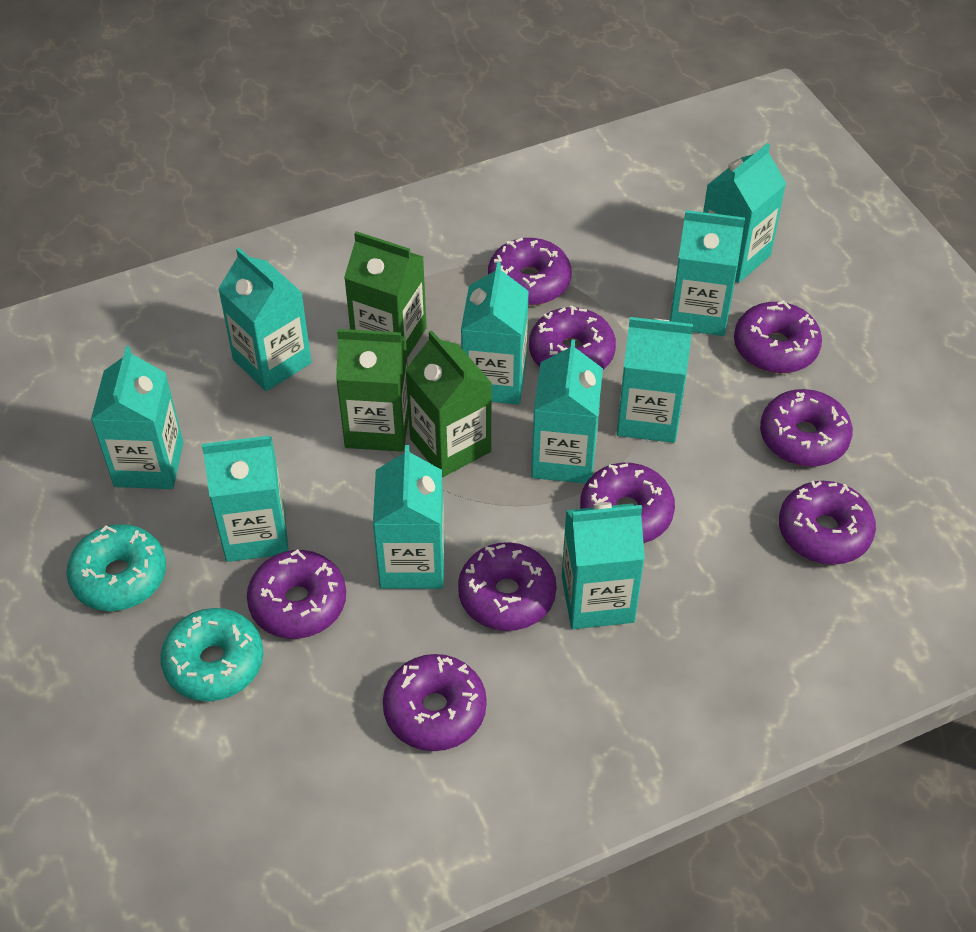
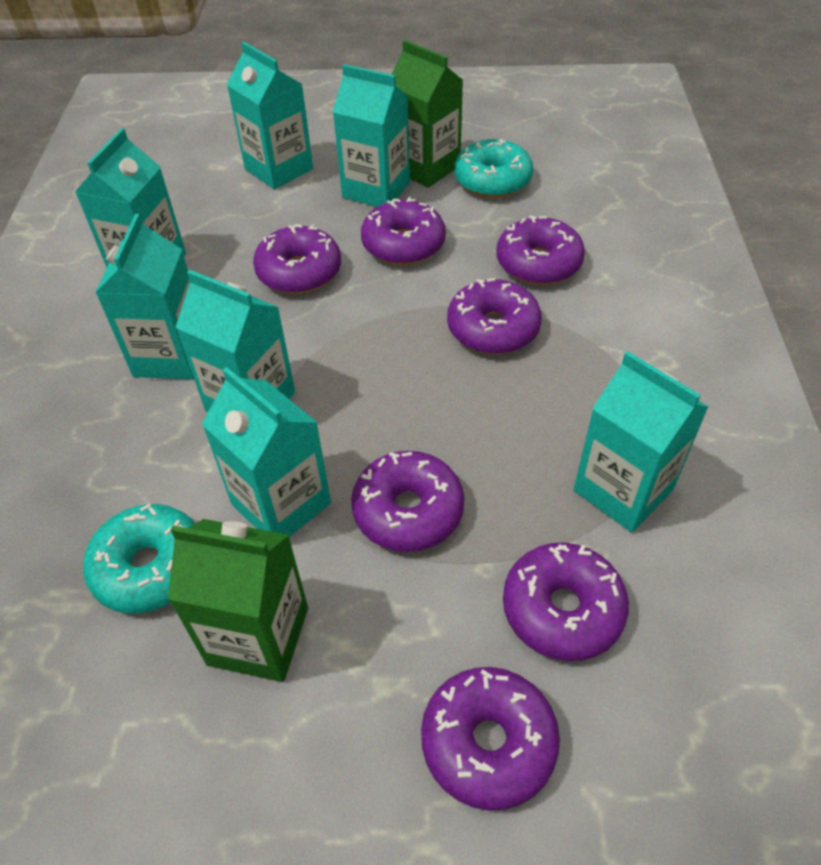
green carton: [336,329,409,452] [344,231,427,358] [405,330,492,477] = 3 -> [168,519,308,682] [391,40,463,188] = 2
purple donut: [247,549,346,639] [383,654,487,751] [458,542,557,631] [488,238,572,305] [529,305,616,370] [580,463,675,543] [734,300,822,373] [760,389,853,467] [779,481,876,565] = 9 -> [253,224,341,294] [351,451,464,552] [361,197,446,265] [421,667,560,811] [447,278,542,354] [496,215,585,285] [503,543,629,661] = 7
turquoise carton: [91,346,184,489] [202,436,289,562] [218,248,311,391] [373,445,445,589] [461,262,529,405] [531,340,603,484] [562,502,645,629] [617,317,693,443] [670,210,745,336] [703,143,787,283] = 10 -> [75,128,186,268] [95,214,194,380] [175,270,295,413] [202,367,331,537] [227,42,313,189] [333,64,410,207] [573,351,708,532] = 7

